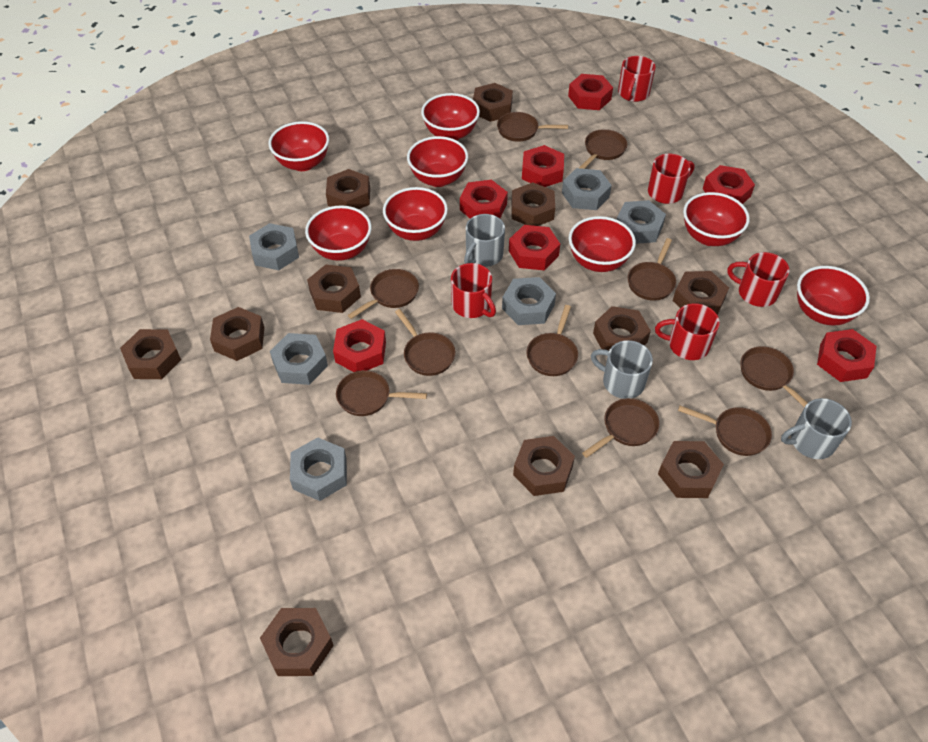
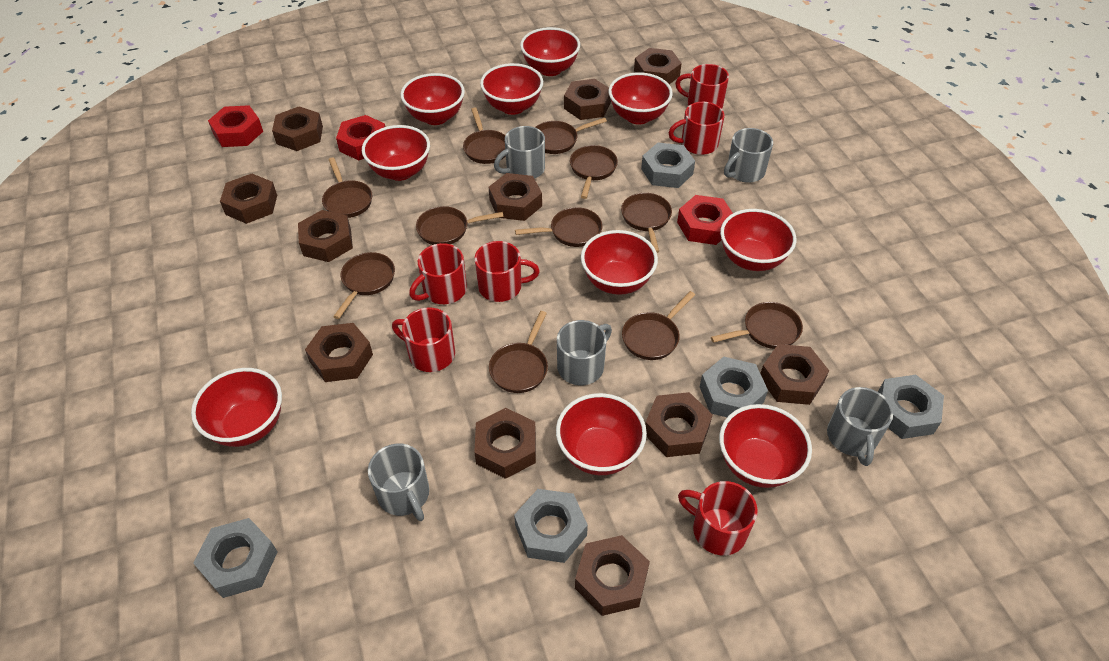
brown pan: [336,370,427,416] [348,269,419,319] [395,309,455,376] [497,112,568,142] [527,305,578,376] [579,129,627,169] [582,398,660,458] [628,238,676,301] [678,406,772,456] [740,346,808,408] = 10 -> [322,157,372,218] [333,252,395,319] [416,206,504,245] [463,107,506,164] [489,311,548,393] [515,207,602,247] [535,118,607,154] [570,145,618,199] [621,193,672,253] [622,291,695,360] [711,302,803,349] = 11
grey mug: [464,214,505,267] [591,340,653,399] [781,398,852,459] = 3 -> [368,444,429,521] [494,126,545,179] [557,320,612,385] [724,128,773,183] [827,387,893,466] = 5
grey nut: [249,223,299,270] [270,333,328,385] [290,437,347,501] [502,277,556,325] [562,168,612,210] [617,200,666,244] = 6 -> [193,518,278,598] [514,489,588,563] [641,143,695,188] [699,357,768,417] [878,375,944,439] = 5
red bowl: [268,121,329,171] [305,205,372,261] [383,187,448,241] [407,136,468,187] [421,93,480,140] [569,216,636,272] [683,192,750,246] [797,266,870,325] = 8 -> [191,368,282,447] [362,125,430,181] [401,73,465,125] [480,63,543,115] [520,27,580,76] [556,393,647,475] [581,230,658,295] [609,72,673,125] [719,404,812,488] [720,209,796,271] = 10
red mug: [451,263,496,318] [618,56,656,102] [648,154,694,204] [655,303,720,360] [727,252,790,307] = 5 -> [392,307,455,372] [409,243,467,304] [474,241,540,302] [668,102,725,155] [675,64,729,108] [678,481,758,555] = 6
red nut: [333,319,386,372] [460,180,508,219] [509,225,560,270] [522,145,564,187] [568,74,613,110] [703,165,755,204] [817,329,877,382] = 7 -> [208,105,263,147] [336,115,385,161] [677,195,733,245] = 3

